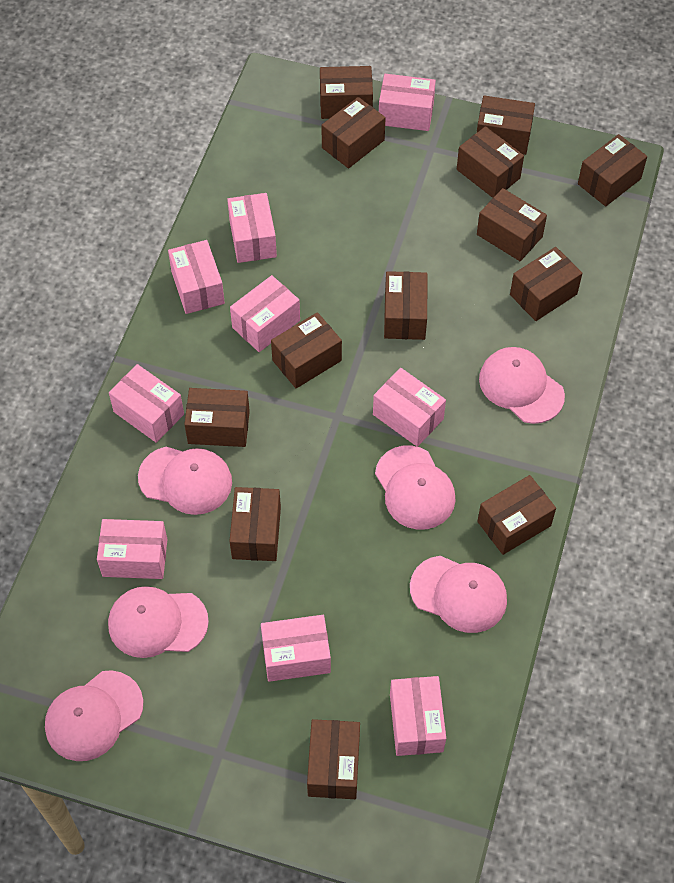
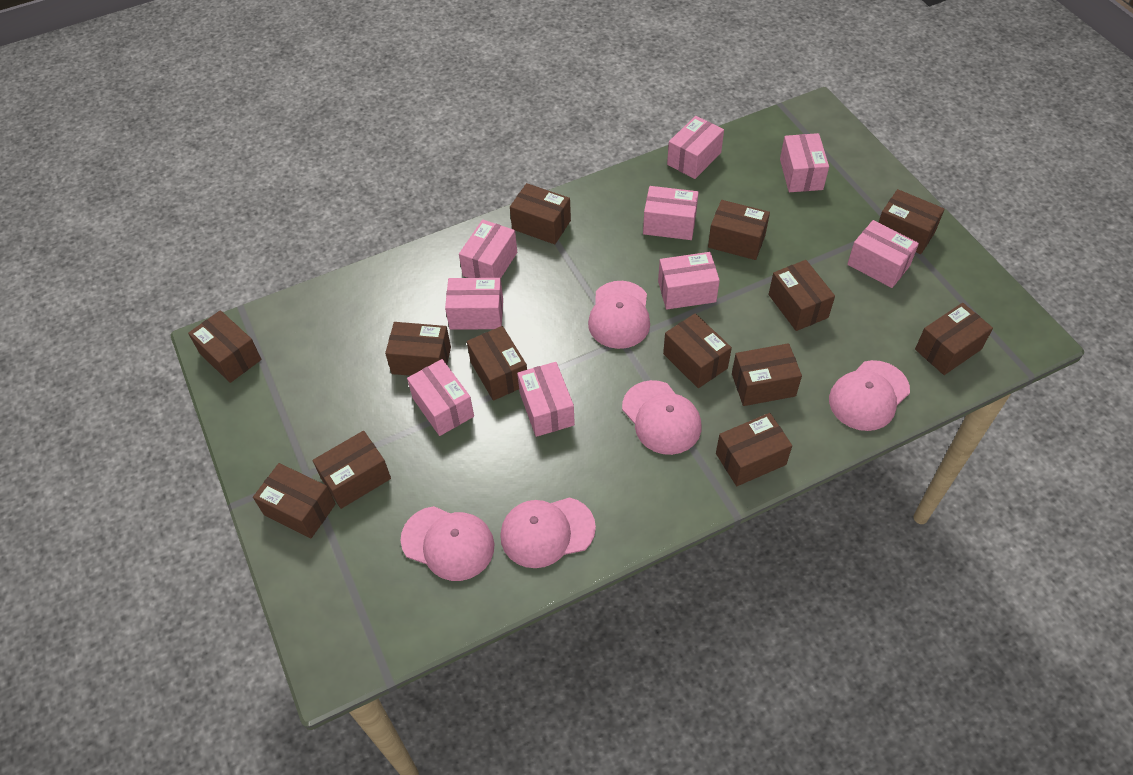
pink cap: [45,670,143,761] [108,586,209,658] [138,447,232,515] [375,445,456,530] [410,556,507,633] [479,347,565,424] = 6 -> [401,506,494,581] [500,497,596,568] [588,281,650,349] [622,380,701,455] [829,360,910,431] = 5

